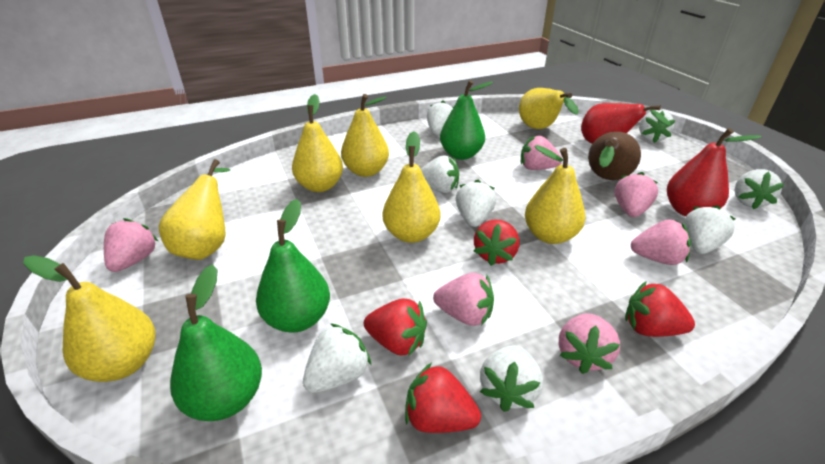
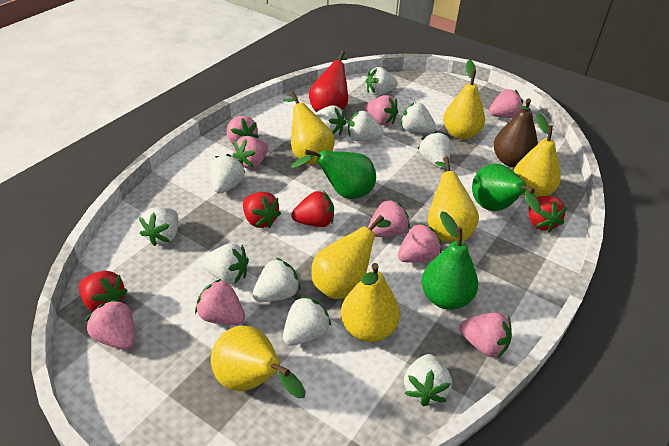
pink strawberry: [104,218,158,272] [433,273,494,326] [521,135,562,170] [559,313,620,374] [615,172,658,217] [631,219,691,265] = 6 -> [85,299,135,350] [195,279,245,325] [227,116,259,145] [232,136,268,169] [364,95,398,125] [368,199,410,237] [398,223,442,263] [459,313,512,359] [489,89,523,118] = 9
red pear: [581,103,671,144] [667,128,762,216] = 2 -> [309,51,348,112] = 1
white strawberry: [303,323,372,393] [421,155,459,193] [427,101,454,135] [456,180,496,227] [480,345,543,412] [639,110,675,143] [684,205,735,254] [735,169,784,210] = 8 -> [139,207,179,246] [201,243,249,284] [211,154,245,194] [252,258,301,302] [283,295,331,346] [315,105,346,136] [348,111,384,141] [366,67,398,96] [400,103,436,133] [404,354,452,407] [418,131,451,168] = 11

